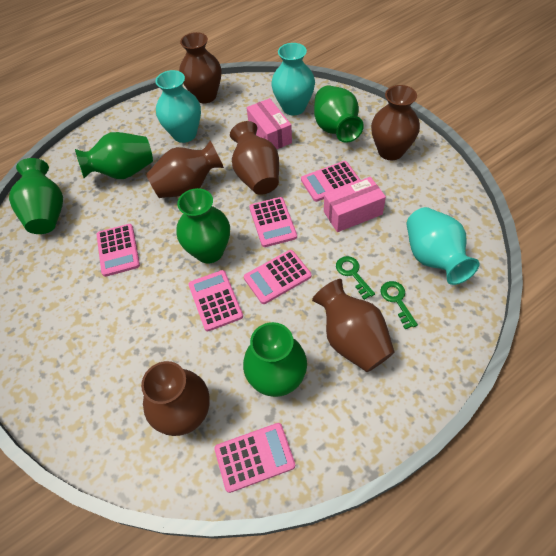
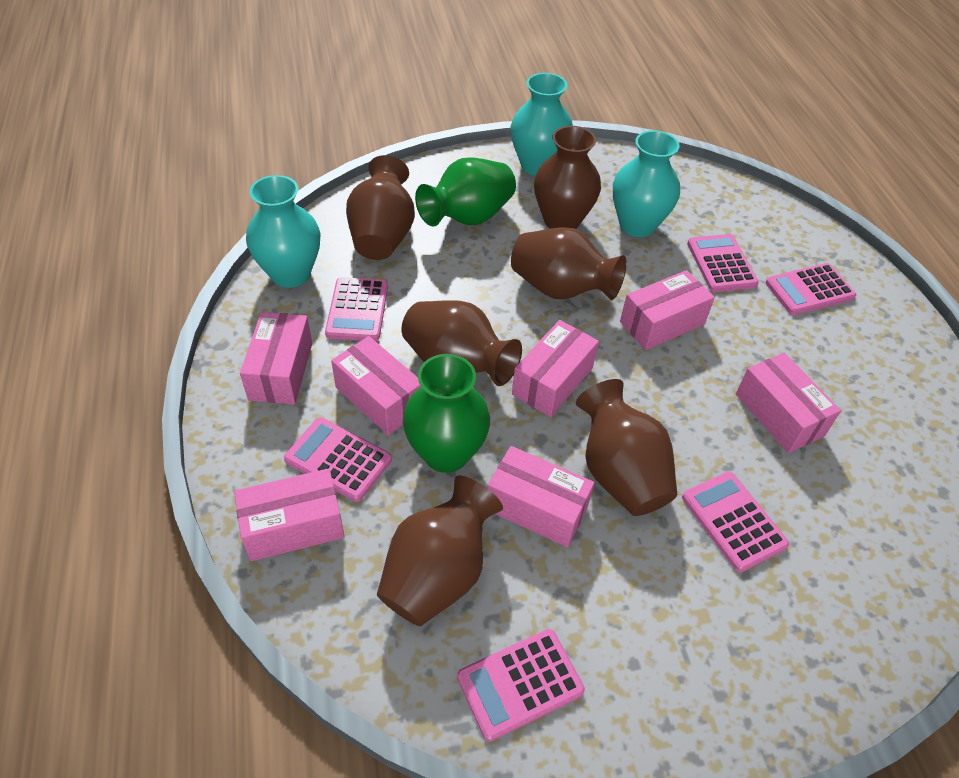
green key: [336,256,375,300] [380,281,418,329] = 2 -> none = 0
green vase: [9,158,63,234] [75,132,153,179] [176,188,230,264] [243,322,307,397] [314,85,364,143] = 5 -> [403,354,490,473] [415,157,516,227] = 2
pink box: [247,98,292,149] [324,177,386,232] = 2 -> [234,468,345,561] [240,312,312,404] [331,336,421,435] [487,446,594,547] [512,320,599,417] [620,270,715,350] [736,353,841,453] = 7

